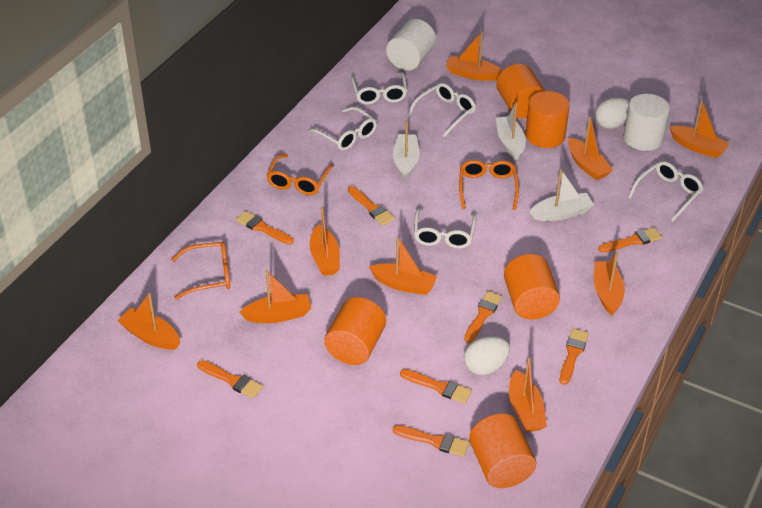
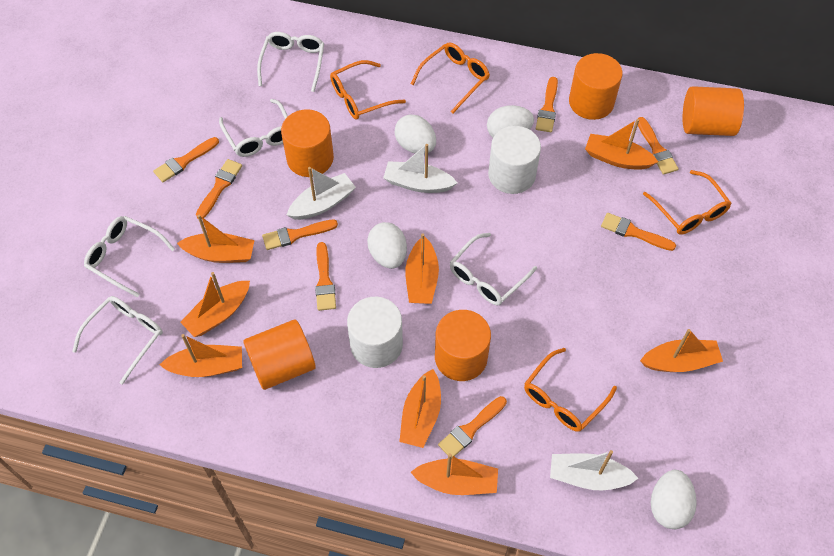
orange boat: [117,293,180,350] [239,270,311,323] [310,207,340,276] [369,237,438,295] [446,31,503,81] [509,357,547,432] [568,116,613,180] [594,252,625,315] [669,100,730,158] = 9 -> [159,334,242,377] [177,214,255,263] [180,272,250,337] [399,369,441,448] [405,233,439,304] [410,453,498,495] [585,119,658,170] [640,329,723,372] = 8
orange glasses: [171,242,230,299] [266,154,334,195] [459,160,519,210] = 3 -> [330,60,406,120] [411,43,490,113] [524,348,617,432] [643,170,732,235] = 4
white egg: [464,336,510,375] [595,97,629,129] = 2 -> [367,222,407,269] [395,115,436,154] [487,105,534,138] [651,470,697,529] = 4

